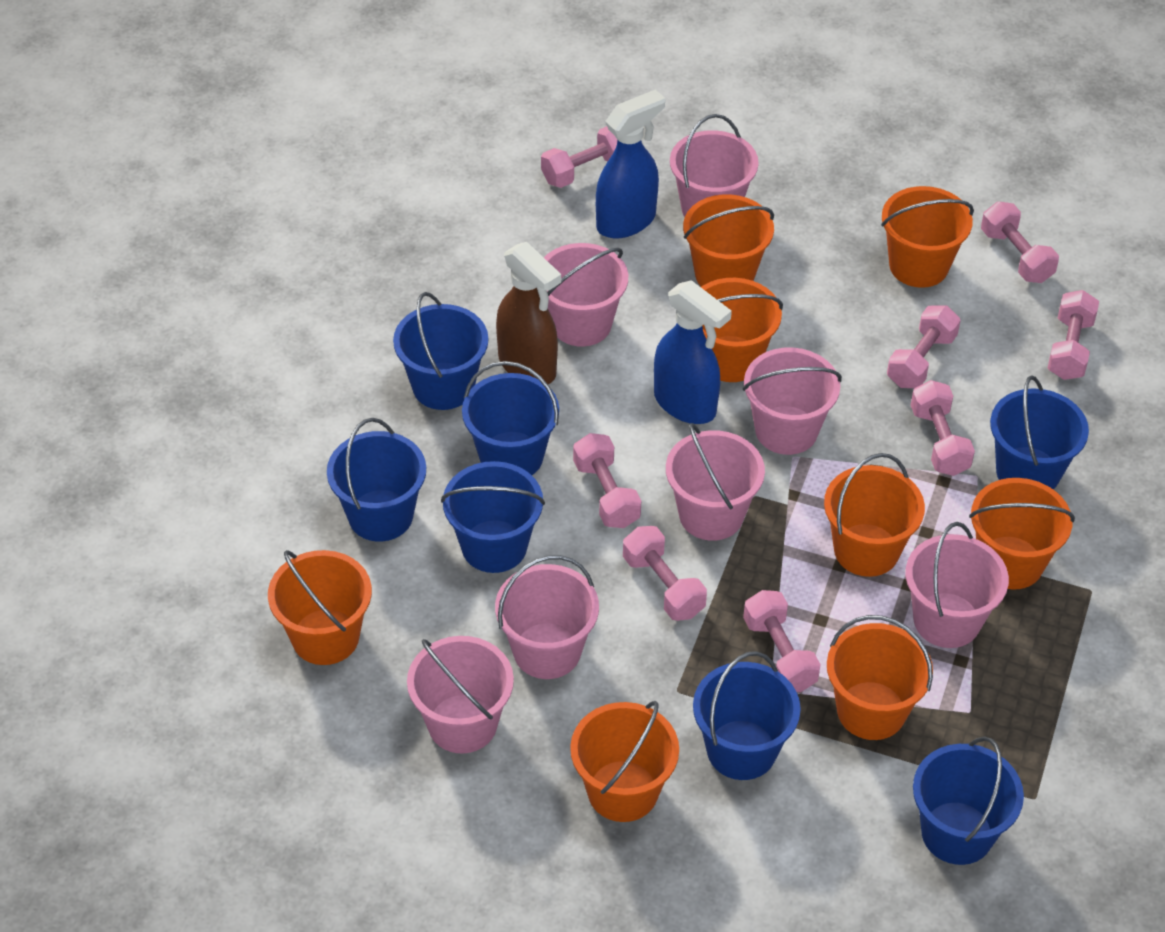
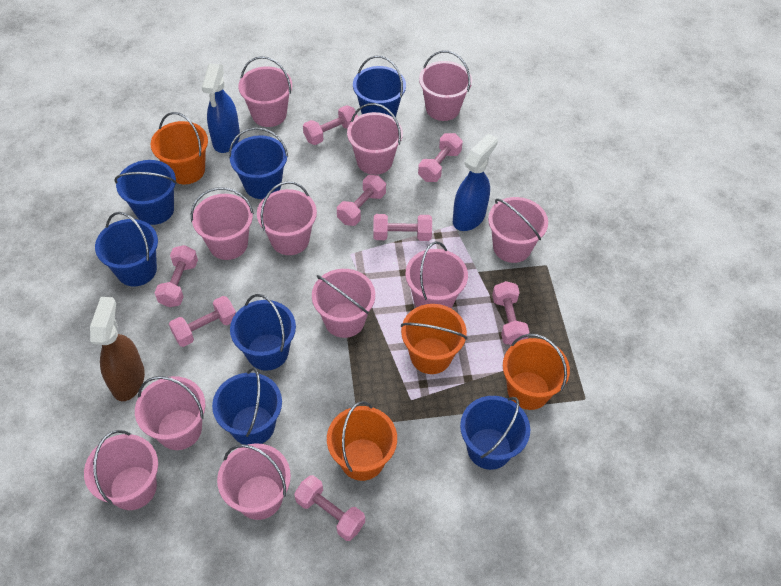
orange bucket: [268,550,372,665] [570,701,679,822] [683,194,774,287] [701,278,783,382] [824,453,925,577] [827,615,933,740] [881,186,974,288] [969,478,1075,589] = 8 -> [151,112,208,184] [327,401,397,481] [401,304,467,374] [503,334,570,410] = 4
pink bucket: [407,636,514,753] [495,555,599,679] [544,243,628,347] [666,423,765,541] [670,114,759,217] [743,348,842,455] [905,522,1009,648] = 7 -> [84,430,158,510] [135,376,205,450] [191,187,254,260] [217,443,291,520] [238,56,292,127] [257,181,317,255] [312,269,375,338] [347,103,403,175] [405,241,468,309] [419,51,472,121] [488,197,548,263] = 11

